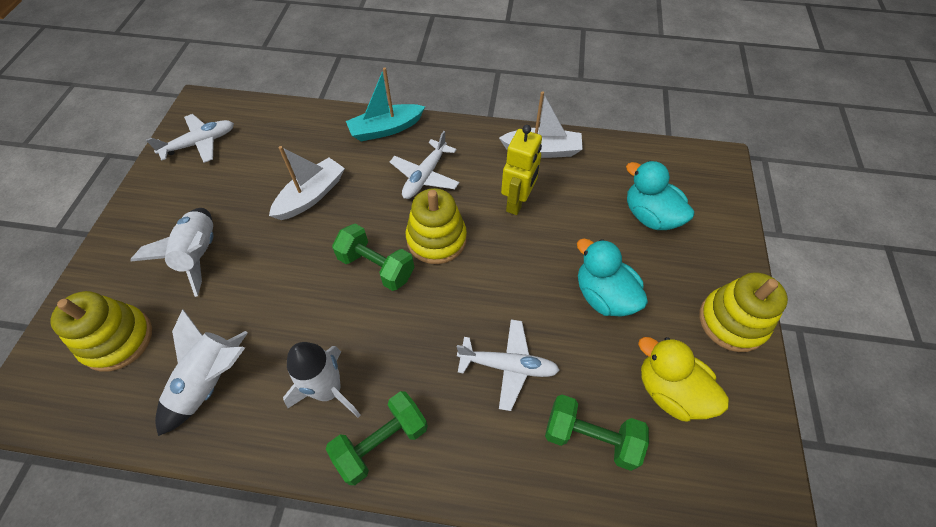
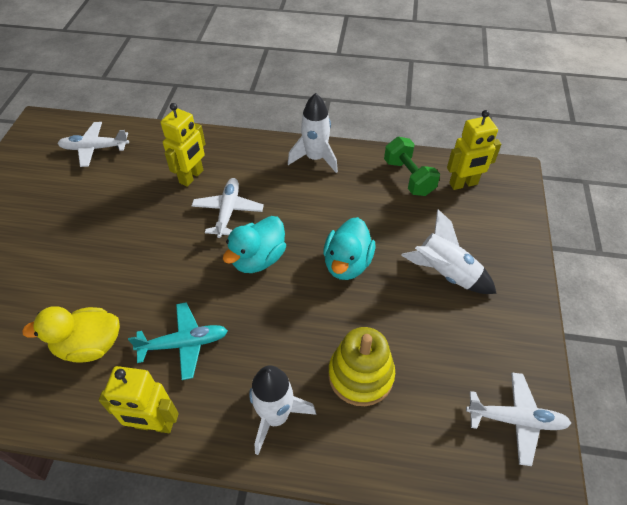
green dumbbell: [326,391,428,485] [332,224,414,291] [545,395,649,471] = 3 -> [384,137,440,196] = 1
turquoise boat: [346,67,425,141] = 1 -> none = 0
turquoise plane: none = 0 -> [128,302,228,380] = 1
white boat: [269,146,345,220] [499,91,583,158] = 2 -> none = 0
yellow robot: [501,125,542,215] = 1 -> [99,366,179,433] [161,103,205,187] [447,110,501,190] = 3
yellow stacking toy: [50,291,152,372] [406,188,467,264] [699,272,788,352] = 3 -> [328,327,395,406] = 1

